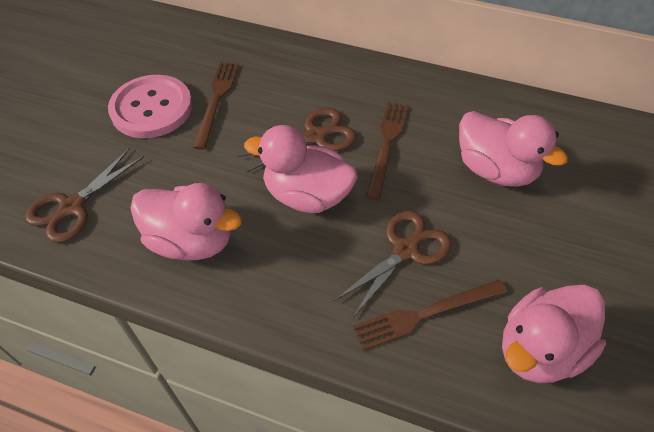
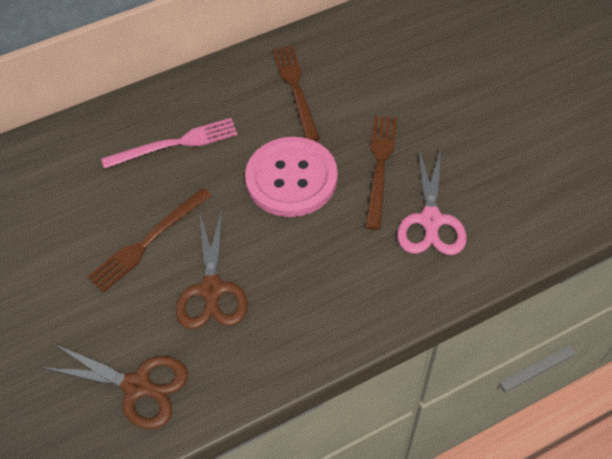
brown scissors: [25,148,144,243] [238,108,357,172] [334,210,452,318] = 3 -> [41,344,188,429] [176,210,248,329] = 2
pink duck: [130,183,242,260] [244,125,357,213] [459,111,568,187] [502,285,606,383] = 4 -> none = 0
pink fork: none = 0 -> [101,118,238,169] = 1
pink scissors: none = 0 -> [397,147,467,255] = 1

